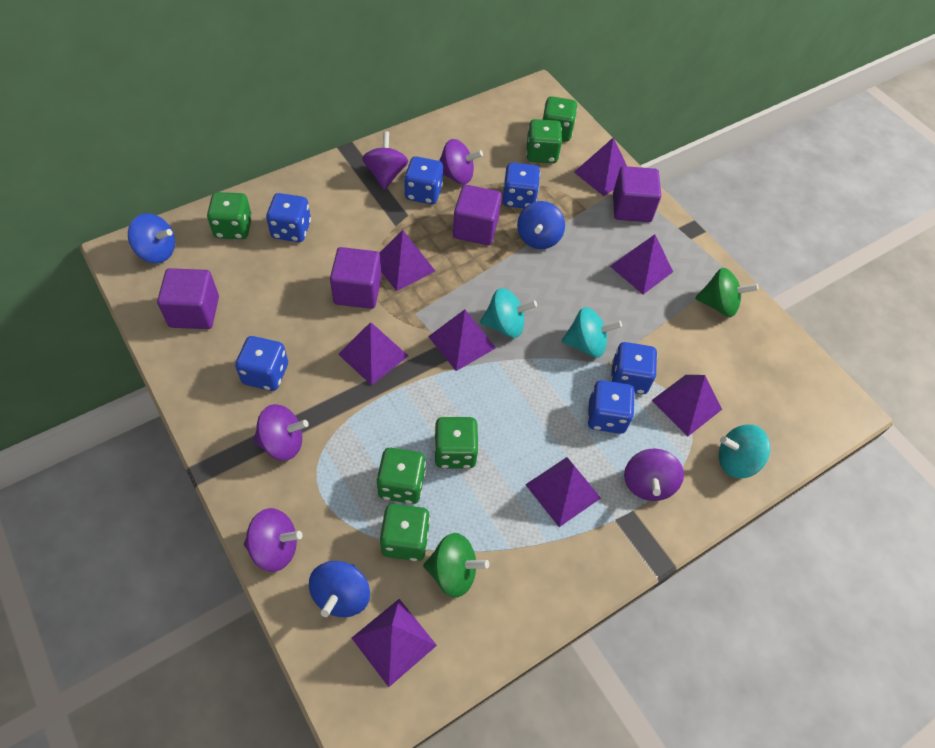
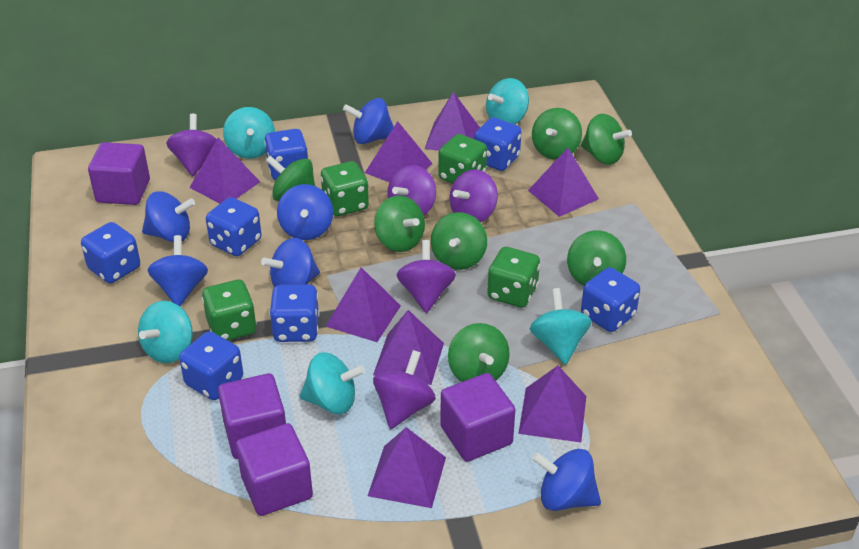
blue dice: [235,336,288,391] [266,193,311,242] [404,156,443,204] [502,163,540,208] [587,380,635,434] [611,342,657,394] = 6 -> [81,222,140,283] [179,331,243,400] [206,197,262,256] [264,129,308,180] [269,284,319,342] [474,117,522,171] [581,267,640,332] = 7
blue spinning top: [128,213,175,263] [309,561,370,617] [517,201,565,249] = 3 -> [142,191,195,242] [148,235,208,306] [261,238,320,287] [277,184,333,240] [343,98,394,144] [532,449,601,511] = 6
green dice: [207,192,252,239] [376,448,426,504] [379,504,430,561] [434,417,479,468] [526,119,562,163] [543,96,578,141] = 6 -> [202,280,257,340] [321,161,369,216] [438,134,487,184] [487,247,540,308] = 4
green spinning top: [423,533,489,598] [695,268,759,317] = 2 -> [266,155,315,201] [374,195,425,252] [431,212,487,270] [448,323,510,382] [532,108,582,160] [567,230,626,286] [581,114,632,165] = 7
turquoise spinning top: [480,288,537,338] [561,307,622,358] [719,425,770,478] = 3 -> [138,301,193,363] [223,107,275,159] [300,352,365,414] [486,78,529,124] [530,288,592,365] = 5

